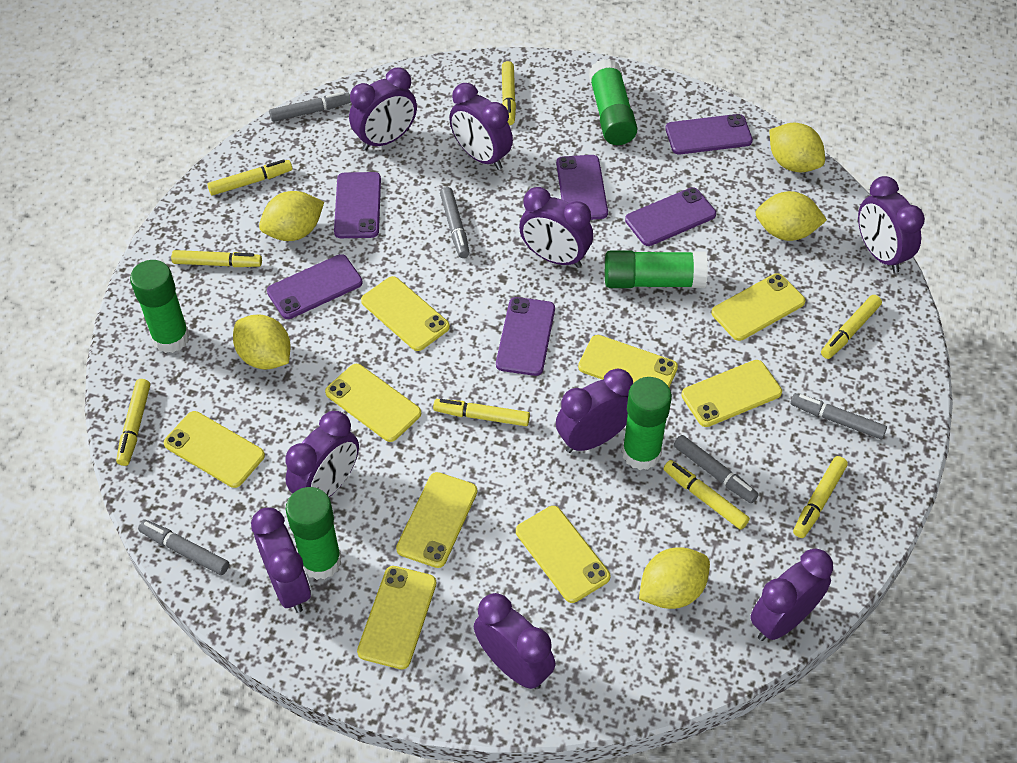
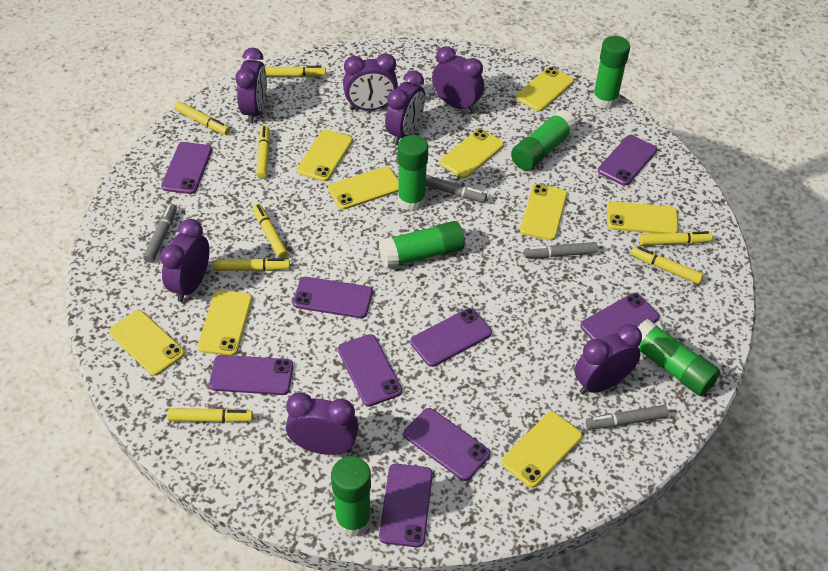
green glue stick: [130,260,190,353] [286,487,342,580] [588,59,638,145] [605,250,708,288] [622,377,672,470] = 5 -> [331,456,371,537] [379,221,465,268] [398,135,428,211] [511,110,576,171] [592,36,630,109] [638,319,720,396] = 6
grey marker: [138,520,229,575] [269,92,351,122] [440,187,470,258] [674,435,759,504] [790,393,887,439] = 5 -> [143,204,177,263] [426,175,487,203] [524,242,598,258] [586,405,668,429] = 4
purple clock: [251,508,311,613] [285,411,359,497] [349,68,417,151] [449,83,513,170] [474,593,556,689] [519,187,593,268] [556,368,633,453] [750,548,833,641] [858,176,925,273] = 9 -> [160,219,209,302] [236,48,267,124] [286,392,359,455] [343,53,398,110] [385,70,425,145] [432,46,484,113] [574,324,642,395] = 7
purple phone: [267,254,363,319] [334,172,381,238] [496,297,555,376] [556,155,608,220] [625,187,716,246] [665,114,753,154] = 6 -> [161,142,212,194] [209,355,294,395] [293,277,373,318] [338,334,402,406] [379,464,433,547] [403,408,490,481] [410,308,492,367] [580,293,660,340] [598,135,657,186] = 9
yellow lemon: [233,314,291,370] [259,191,324,241] [639,547,710,609] [755,191,827,241] [770,123,825,172] = 5 -> none = 0

